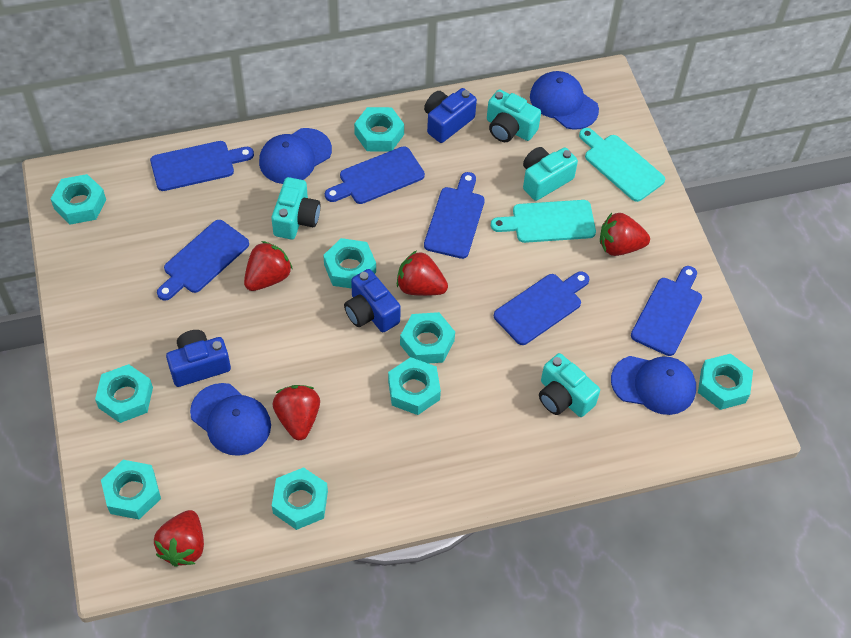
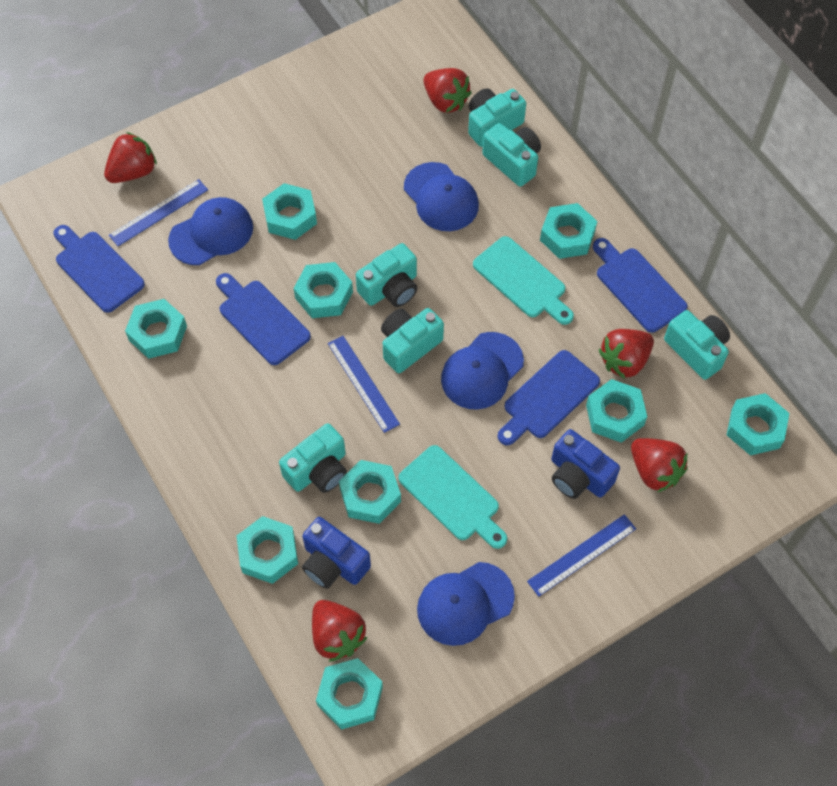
blue camera: [166,330,231,387] [344,269,401,332] [424,88,477,143] = 3 -> [302,517,371,589] [551,429,620,499] = 2
blue cutting board: [150,141,254,191] [157,220,249,301] [325,146,425,204] [424,172,485,259] [494,271,589,345] [631,266,702,356] = 6 -> [53,225,145,313] [216,273,311,365] [497,350,600,445] [593,238,688,333] = 4
blue ruler: none = 0 -> [109,179,208,246] [328,336,400,433] [527,514,636,597] = 3
turquoise camera: [272,177,321,239] [487,89,541,142] [523,147,578,201] [539,353,600,417] = 4 -> [279,423,347,493] [356,243,417,307] [381,308,444,373] [468,88,526,147] [482,123,541,187] [664,310,730,380] = 6

